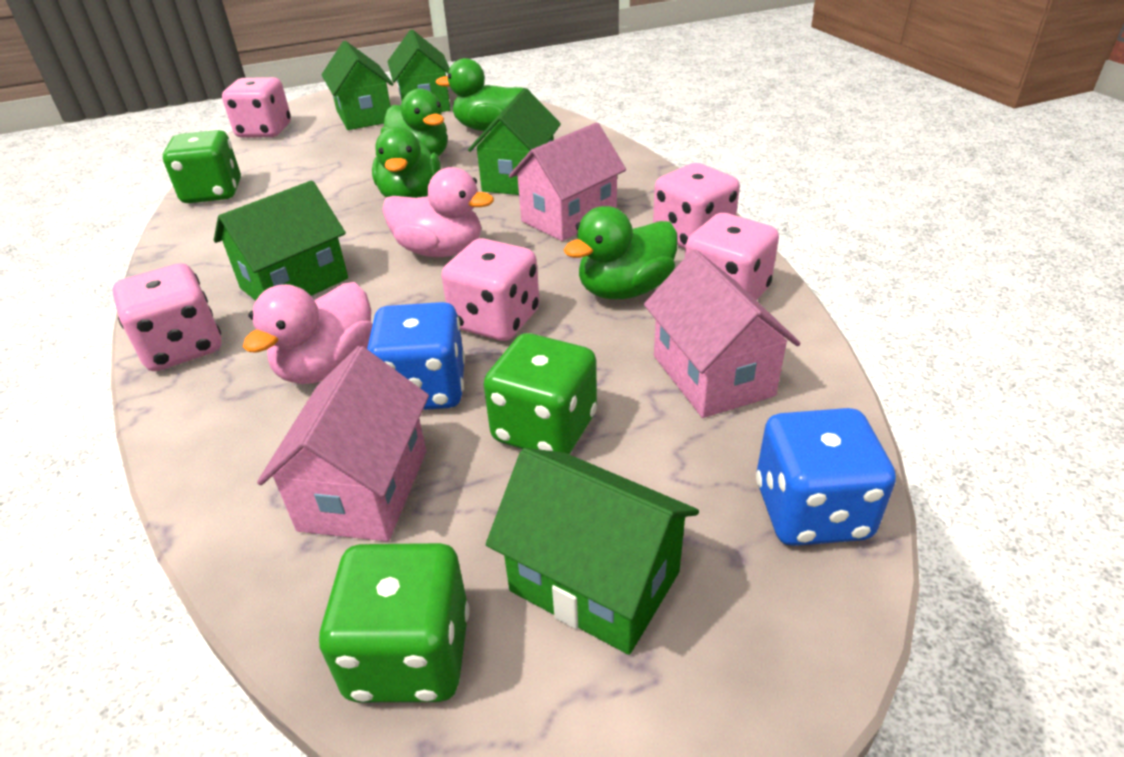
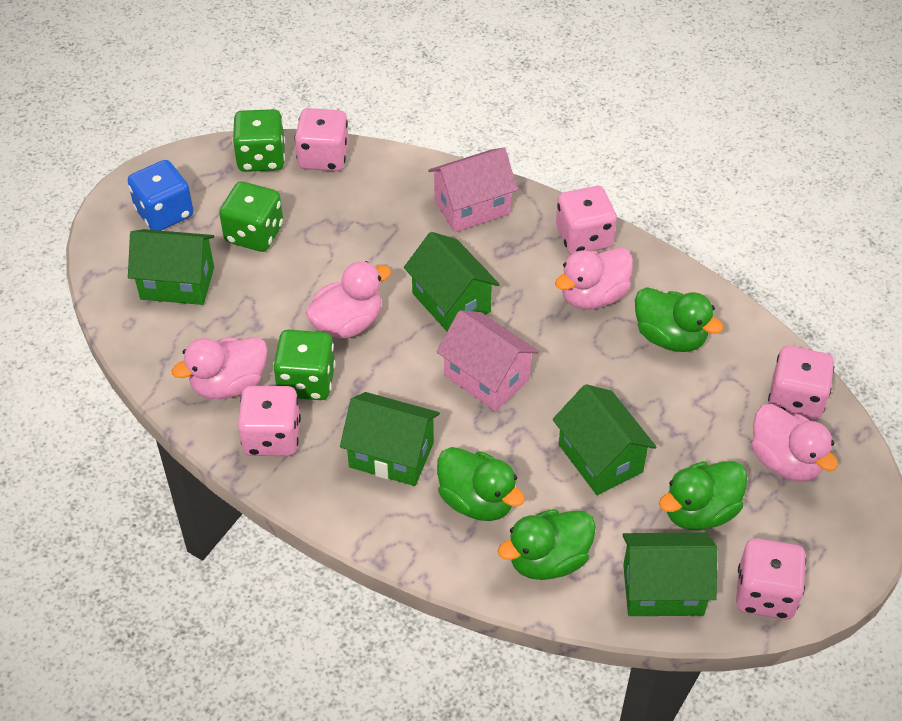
blue dice: [367,302,465,410] [756,408,896,546] = 2 -> [128,160,194,231] = 1
pink duck: [243,282,373,384] [382,167,494,257] = 2 -> [172,337,268,399] [305,261,391,338] [555,247,633,310] [751,404,838,482] = 4
pink house: [257,346,429,541] [509,122,626,241] [644,249,801,418] = 3 -> [428,147,518,232] [436,310,539,411] = 2

